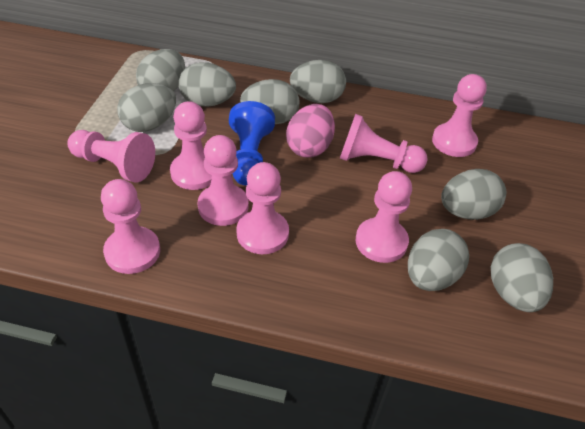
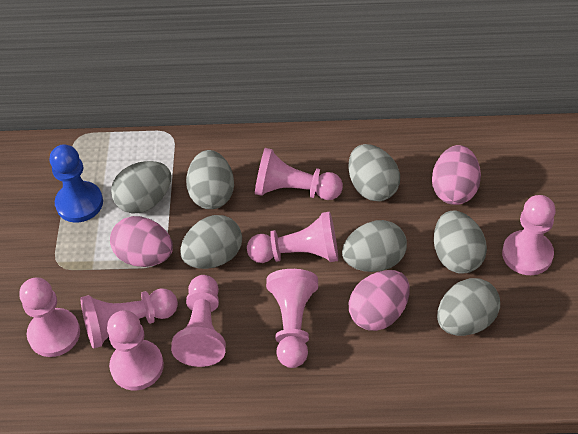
grey egg: [117,83,176,132] [136,49,185,92] [178,62,236,107] [240,79,299,124] [290,60,346,103] [408,229,469,291] [441,169,506,220] [491,243,553,312] = 8 -> [111,161,171,214] [180,215,242,269] [186,150,234,209] [342,220,407,272] [348,144,400,201] [434,211,487,274] [437,278,500,336] = 7
pink egg: [286,104,335,158] = 1 -> [110,216,173,267] [349,270,410,331] [432,145,481,205] = 3

